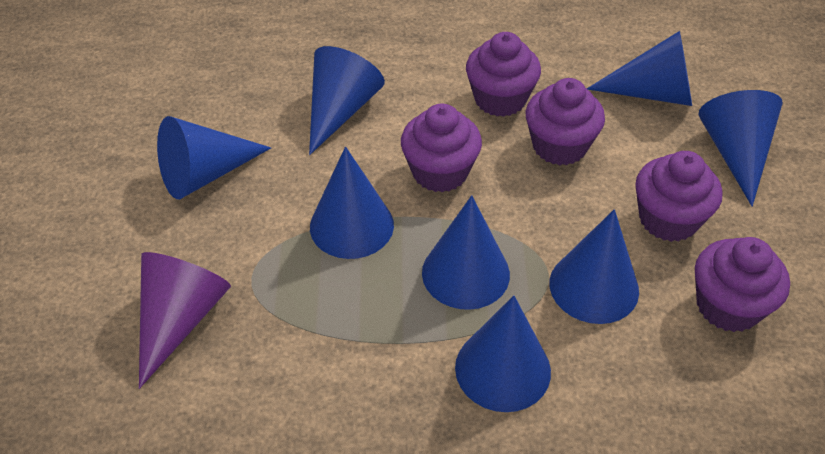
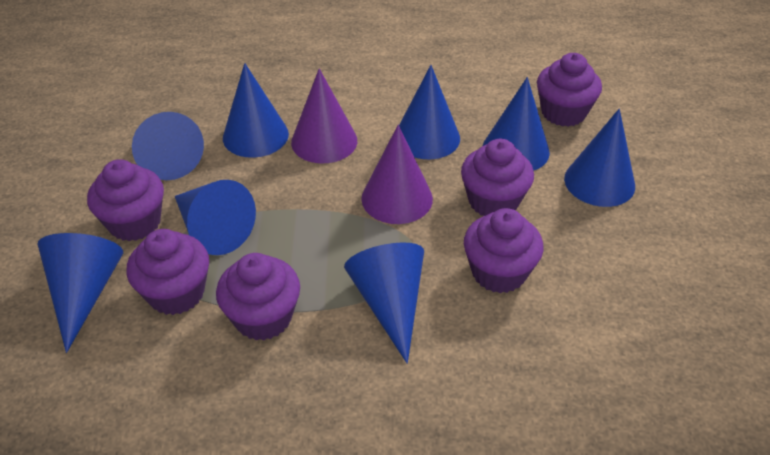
purple cone: [139,252,231,389] = 1 -> [291,68,357,163] [361,125,433,224] = 2
purple cupcake: [401,104,482,192] [466,32,541,117] [526,78,605,165] [635,151,722,242] [695,237,790,332] = 5 -> [87,159,164,241] [126,229,209,315] [216,253,300,341] [461,139,534,216] [464,208,543,293] [537,53,602,127] = 6

